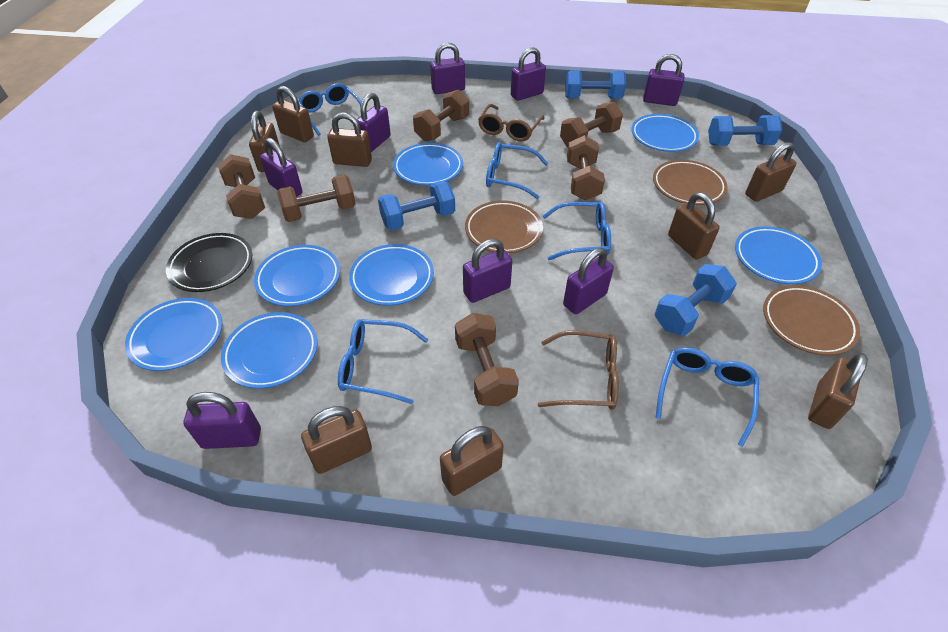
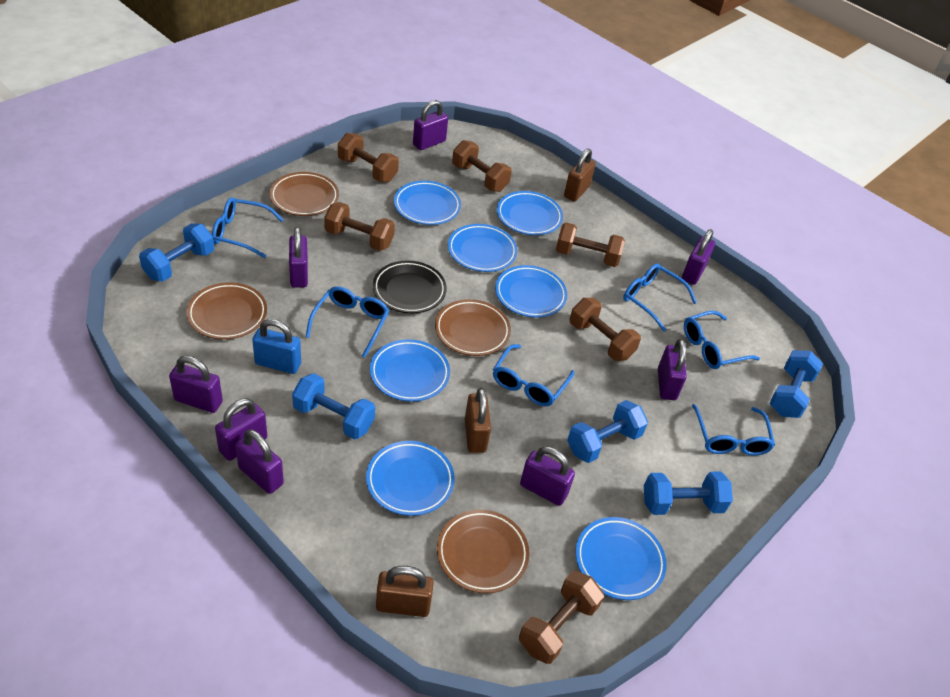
blue dumbbell: [378,181,455,230] [565,71,626,99] [655,264,737,336] [708,115,782,146] = 4 -> [139,223,214,282] [292,373,375,439] [567,400,648,463] [644,471,733,515] [770,350,823,418] = 5
blue glasses: [298,83,361,136] [338,319,428,404] [486,142,548,199] [542,201,611,260] [655,347,759,447] = 5 -> [212,197,283,258] [306,286,389,358] [493,344,574,406] [623,263,697,332] [684,310,760,369] [692,404,775,456] = 6
blue padlock: none = 0 -> [252,319,301,374] = 1
brown glasses: [478,104,545,141] [538,331,619,410] = 2 -> none = 0
brown padlock: [249,111,280,172] [272,86,314,142] [301,406,372,474] [327,112,372,167] [440,426,504,496] [668,192,720,259] [745,142,796,202] [808,353,868,429] = 8 -> [376,566,434,617] [465,388,491,453] [564,149,596,202] = 3
brown plate: [465,201,543,253] [653,160,728,205] [763,285,860,355] = 3 -> [187,282,267,340] [270,172,339,216] [435,299,511,356] [437,510,530,593] = 4

